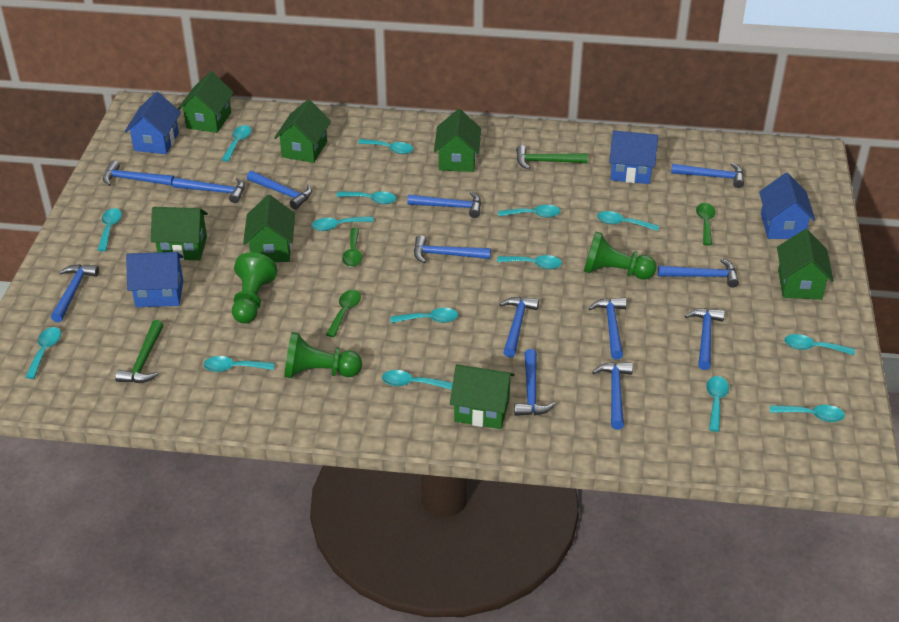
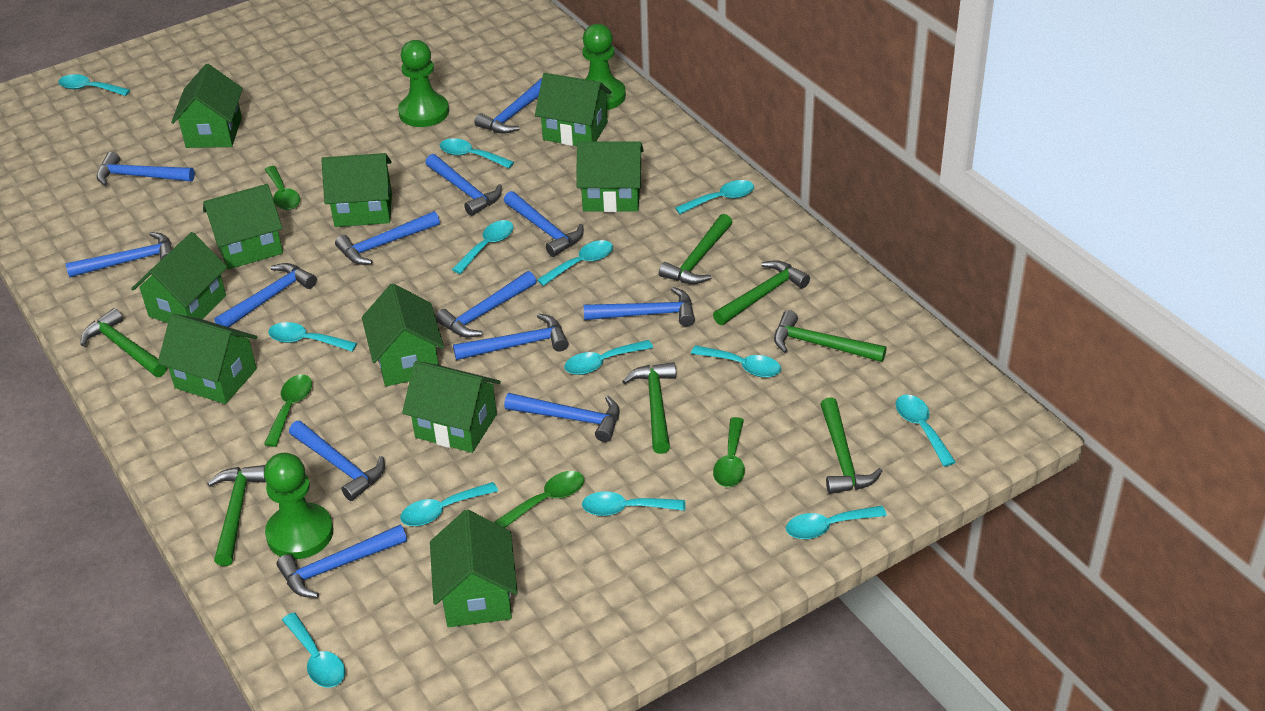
blue house: [124,92,181,154] [126,252,183,307] [609,131,658,184] [759,173,815,239] = 4 -> none = 0
green hammer: [115,320,163,383] [516,145,588,169] = 2 -> [81,308,167,377] [207,465,266,566] [622,362,676,454] [659,214,732,284] [713,260,810,325] [774,310,887,362] [820,397,882,494] = 7
green house: [151,207,208,261] [178,71,234,133] [243,195,295,262] [274,99,331,163] [434,109,481,172] [450,364,515,429] [777,229,834,300] = 7 -> [131,232,227,323] [158,314,258,404] [171,64,243,148] [203,184,283,269] [321,153,392,227] [362,284,444,386] [402,361,501,453] [430,510,518,627] [535,73,612,146] [576,141,644,212] = 10
green spoon: [326,290,361,337] [342,228,362,267] [696,203,716,245] = 3 -> [264,374,312,447] [265,166,300,210] [494,471,584,528] [713,417,745,487] = 4
turquoise spoon: [25,327,61,379] [98,208,122,251] [203,356,275,372] [222,125,252,162] [311,216,374,231] [336,191,396,204] [358,139,413,154] [382,370,453,390] [390,308,458,323] [497,255,562,269] [498,205,560,218] [597,211,659,231] [706,376,729,432] [770,405,845,422] [784,334,855,355] = 15 -> [58,74,130,96] [268,322,357,352] [282,613,345,687] [400,482,498,526] [440,138,514,168] [452,220,514,274] [537,240,613,286] [564,340,653,375] [582,491,685,516] [675,180,754,214] [691,345,781,378] [786,506,887,539] [896,394,956,467] = 13

